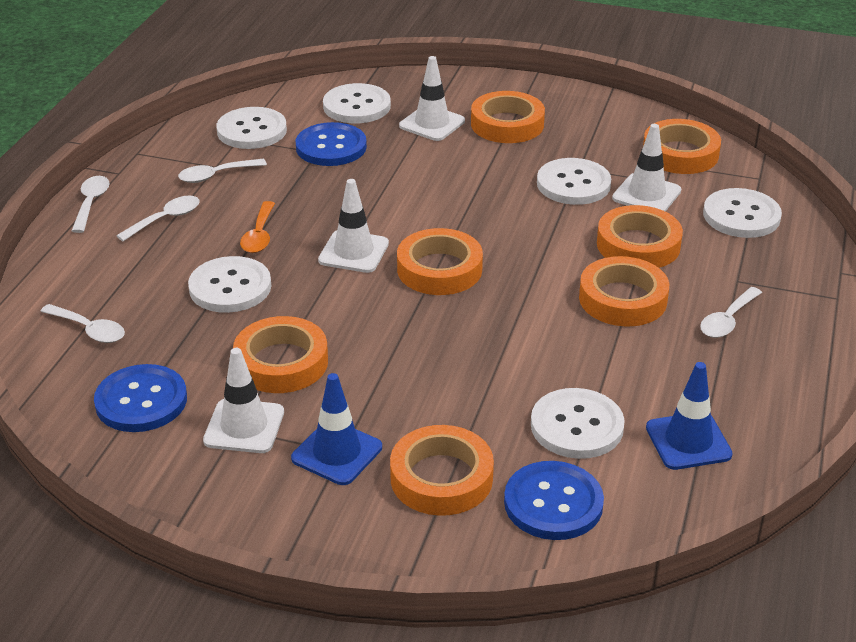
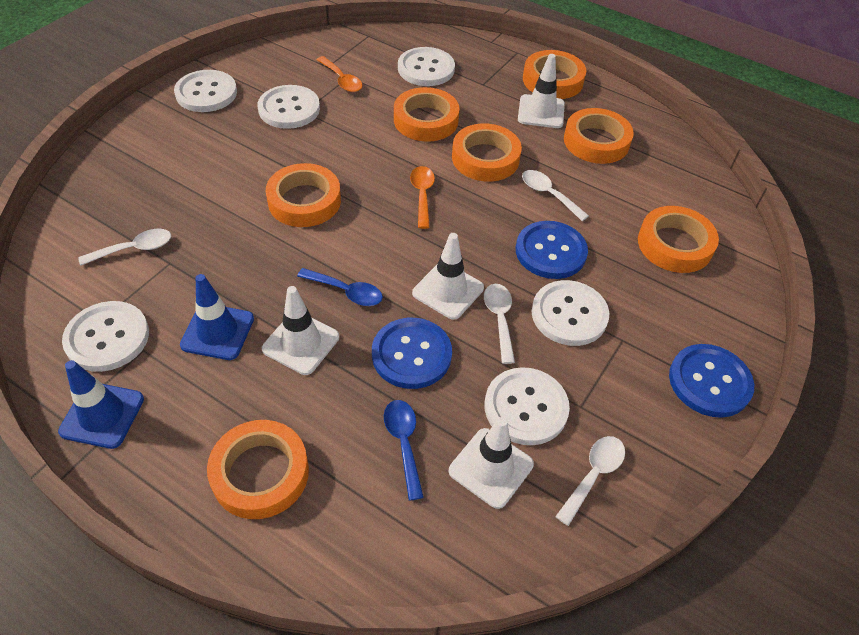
blue spoon: none = 0 -> [297,268,383,306] [384,400,424,500] = 2
orange spoon: [240,201,275,253] = 1 -> [317,56,362,92] [410,166,435,229] = 2
white spoon: [40,304,125,343] [72,176,110,233] [116,196,199,241] [178,159,267,183] [700,287,762,338] = 5 -> [78,229,171,266] [484,284,515,364] [522,170,589,221] [555,436,625,526] = 4

